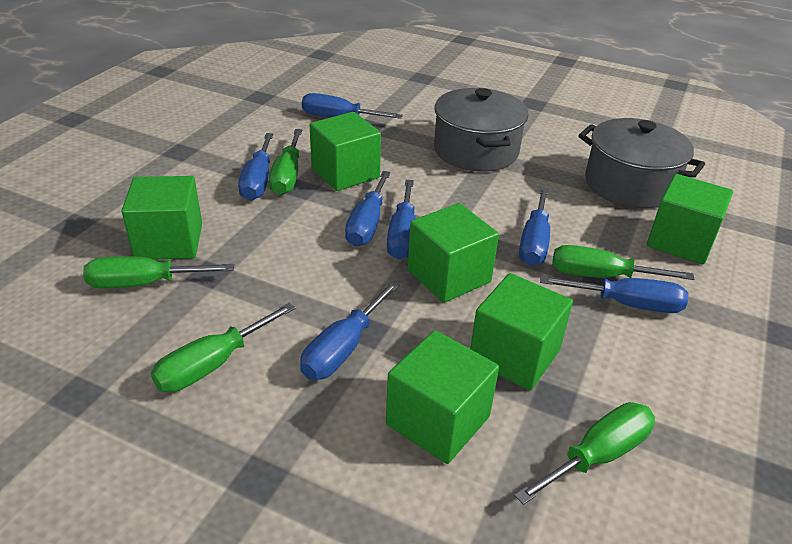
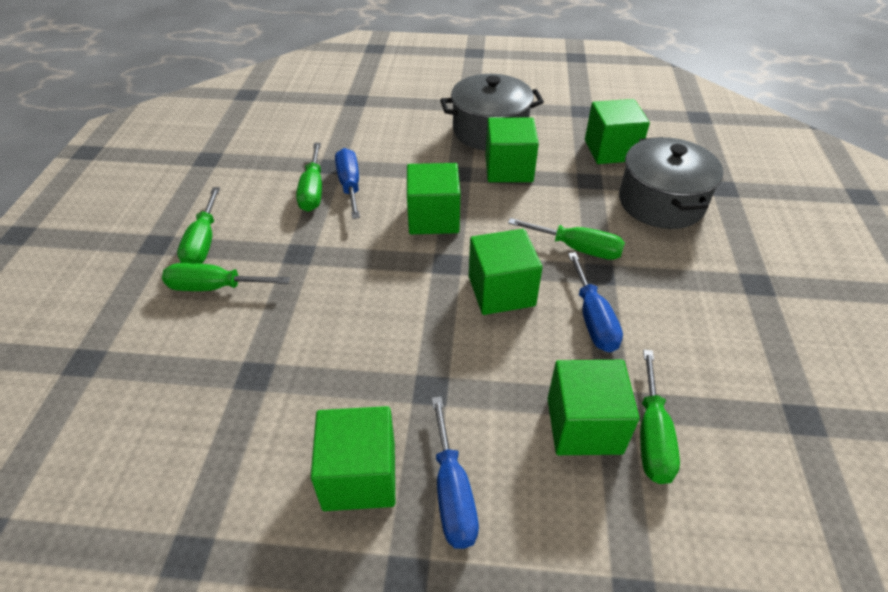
blue screwdriver: [238,133,273,201] [300,281,400,380] [302,93,403,119] [345,171,390,246] [387,180,416,260] [519,187,550,266] [540,276,688,313] = 7 -> [335,148,360,219] [431,396,479,549] [568,252,623,352] = 3

